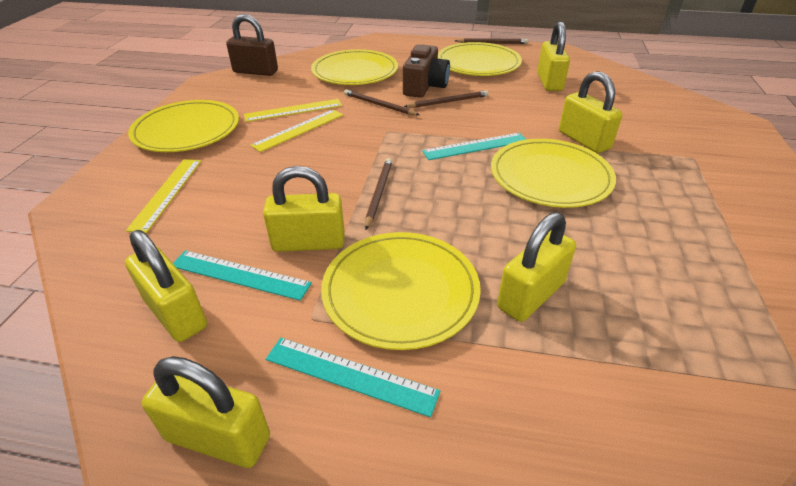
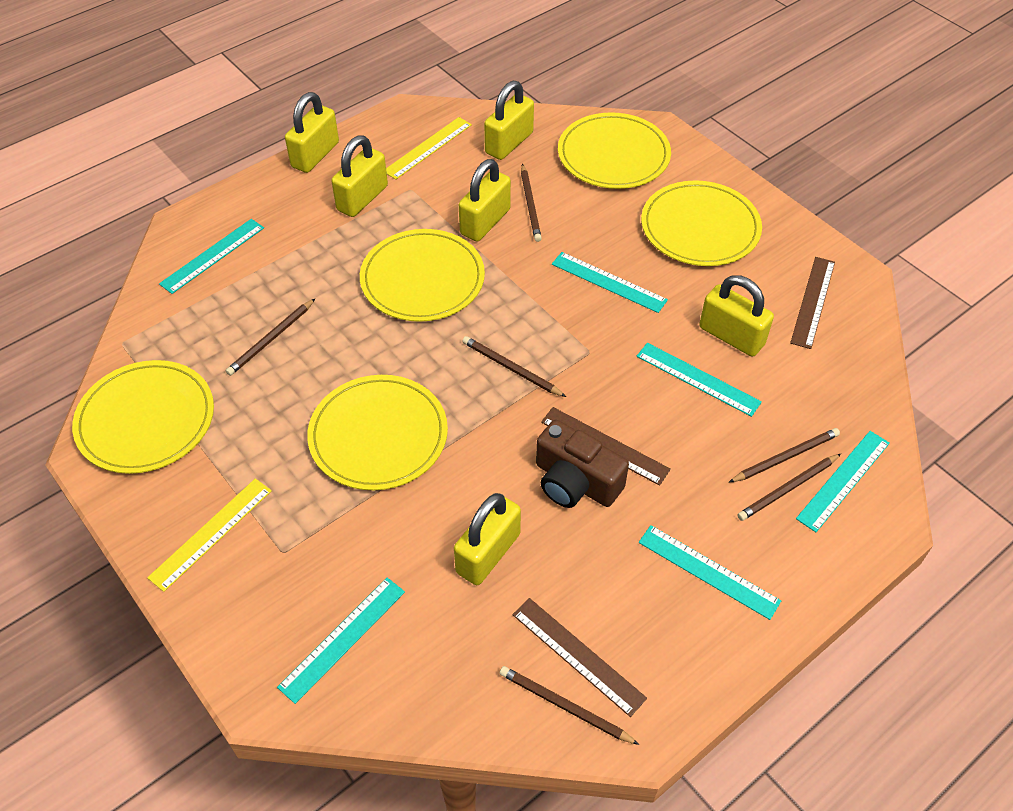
brown padlock: [226,14,278,76] = 1 -> none = 0
brown pencil: [344,89,419,115] [365,158,392,229] [404,90,489,108] [455,38,528,44] = 4 -> [226,299,315,376] [462,336,566,397] [499,666,639,745] [521,164,542,242] [729,428,840,482] [737,454,841,521] = 6
brown ruler: none = 0 -> [512,598,647,717] [541,407,671,486] [790,257,835,349] = 3
turquoise ruler: [173,250,312,301] [266,338,440,417] [422,133,526,160] = 3 -> [159,219,264,294] [277,577,405,704] [552,252,668,313] [636,343,762,417] [639,525,781,620] [796,431,890,532] = 6
yellow ruler: [126,159,201,233] [244,99,342,122] [250,110,343,152] = 3 -> [147,478,272,592] [386,117,472,180] = 2

